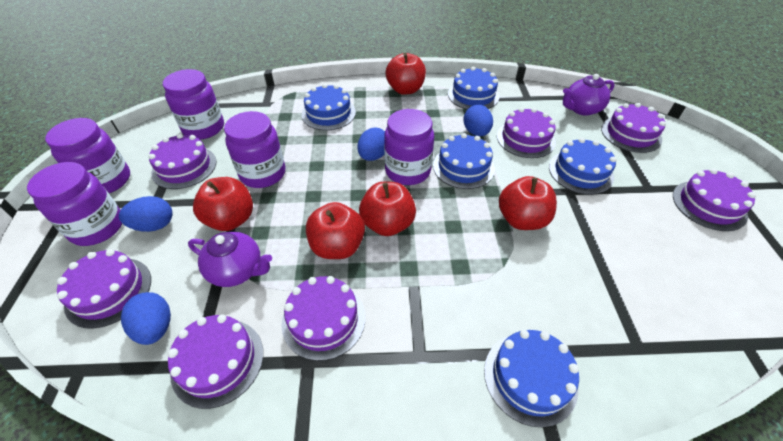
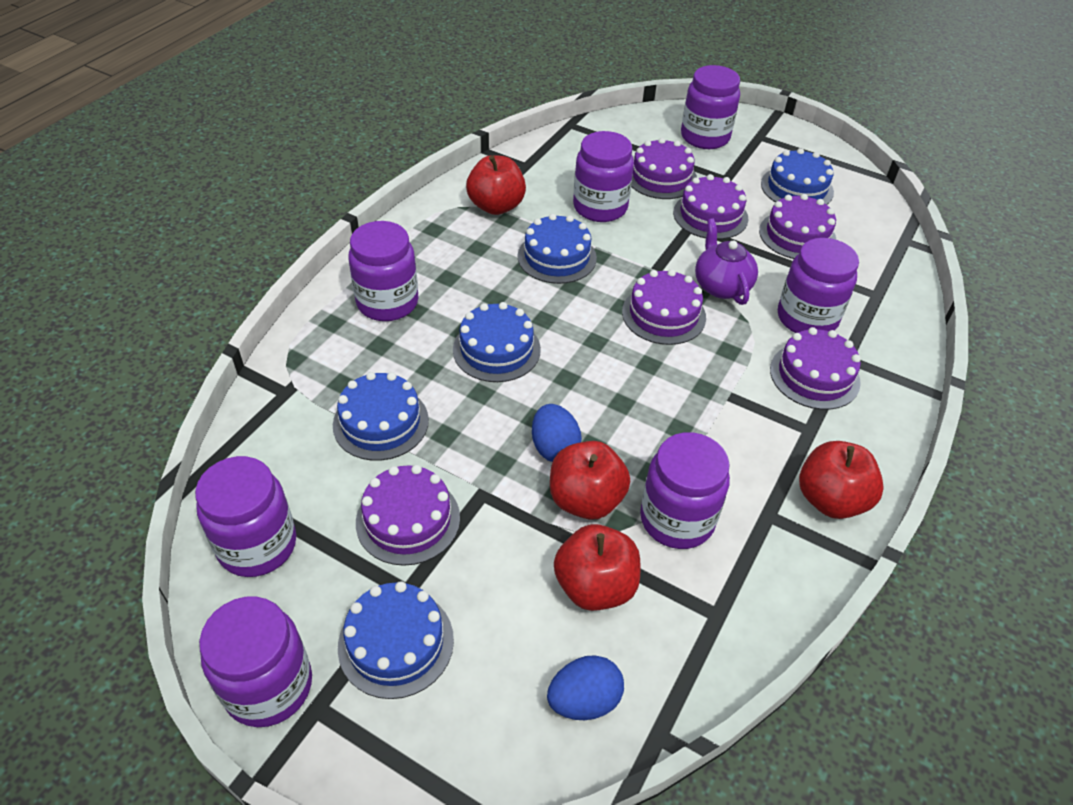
blue egg: [119,196,173,232] [121,292,171,345] [357,128,385,161] [463,105,493,136] = 4 -> [532,404,582,462] [547,655,624,720] = 2
purple cake: [57,249,151,329] [149,133,216,189] [168,315,263,409] [281,276,365,361] [497,107,556,158] [601,103,666,153] [673,169,756,231] = 7 -> [356,465,460,566] [622,269,706,345] [631,138,697,199] [673,174,748,239] [759,194,837,259] [770,327,861,410] = 6
purple jar: [27,162,122,246] [45,118,130,193] [163,69,224,139] [224,111,286,188] [384,109,434,185] = 5 -> [195,456,296,577] [199,597,312,727] [348,221,418,321] [573,131,634,222] [640,432,730,549] [681,65,740,149] [778,238,859,333] = 7
purple teapot: [188,232,272,287] [563,74,615,116] = 2 -> [695,219,758,305] = 1
red apple: [193,177,253,231] [306,202,365,259] [359,182,416,236] [386,53,426,95] [499,176,557,230] = 5 -> [466,155,526,215] [550,441,630,520] [554,524,640,611] [799,441,884,519] = 4

